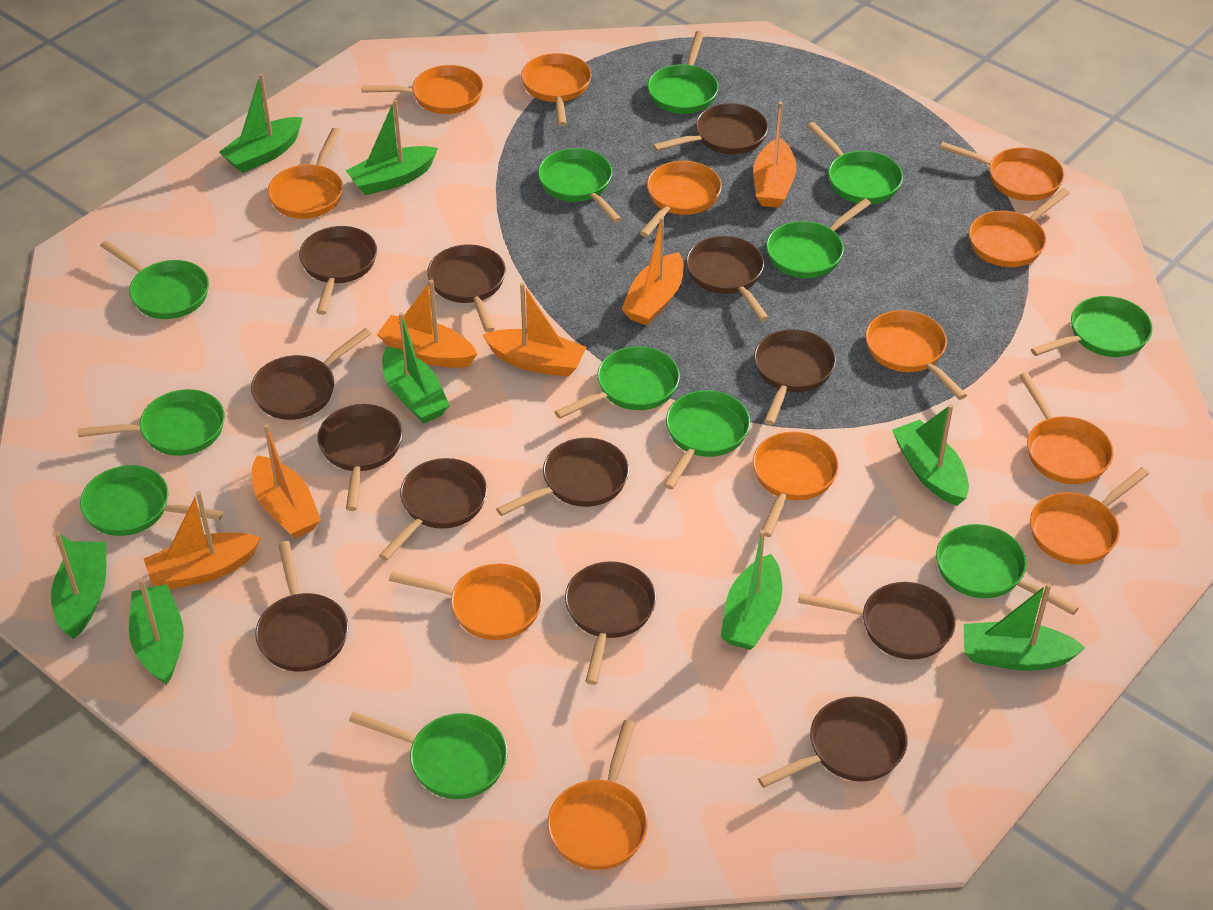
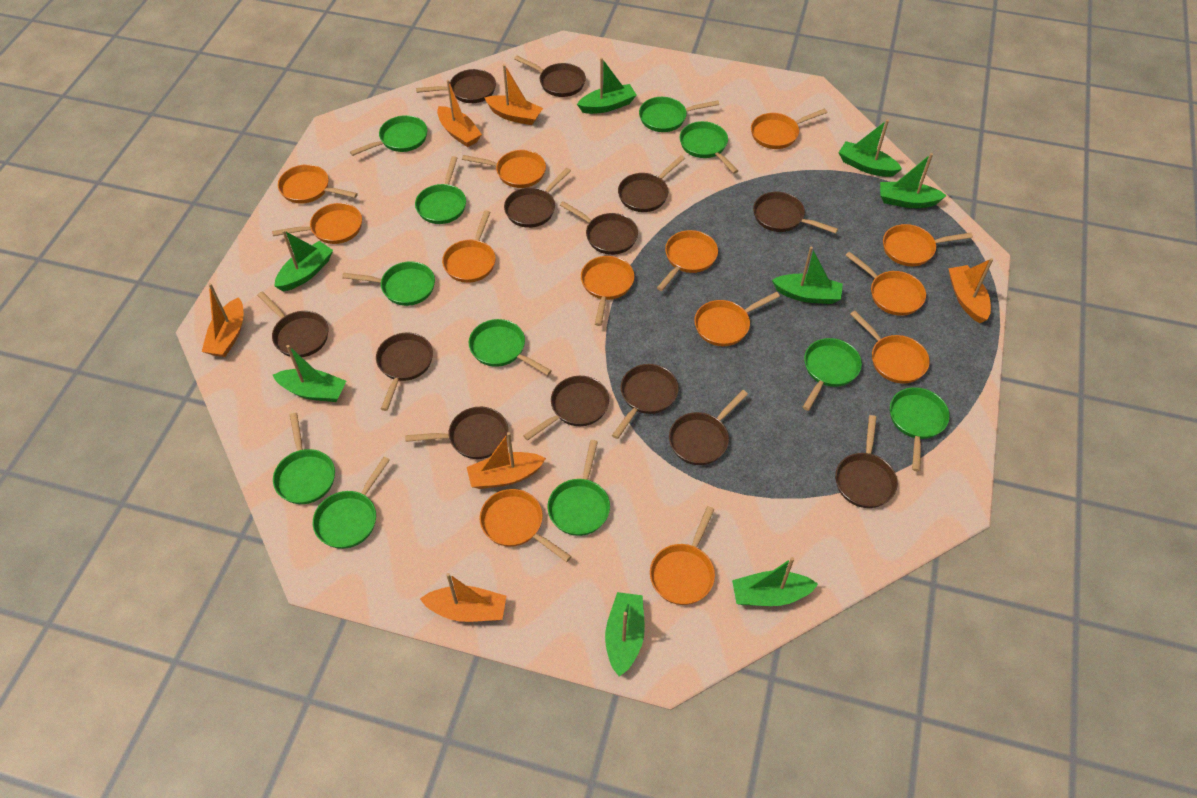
green pan: [78,389,225,456] [80,465,223,536] [100,240,209,319] [349,711,508,799] [538,148,622,223] [555,346,680,418] [648,31,719,114] [663,390,750,489] [766,198,871,278] [807,122,903,204] [936,524,1079,615] [1031,296,1153,357] = 12 -> [273,413,335,504] [313,457,390,549] [342,261,435,306] [350,115,427,156] [415,156,466,224] [469,319,552,376] [547,440,610,536] [639,97,719,132] [679,121,738,174] [803,338,862,411] [890,387,950,471] = 11
orange pan: [268,128,343,219] [361,65,483,114] [389,564,542,640] [521,53,592,126] [547,720,648,870] [640,161,722,237] [753,432,839,537] [865,310,967,400] [940,142,1064,201] [969,188,1070,267] [1019,372,1114,484] [1030,467,1149,565] = 12 -> [272,203,362,244] [278,164,358,204] [442,210,496,283] [462,150,546,188] [480,489,572,562] [581,256,634,326] [650,506,715,605] [657,230,718,291] [694,292,780,346] [751,108,827,149] [845,252,926,316] [850,311,930,383] [883,224,973,266] = 13

